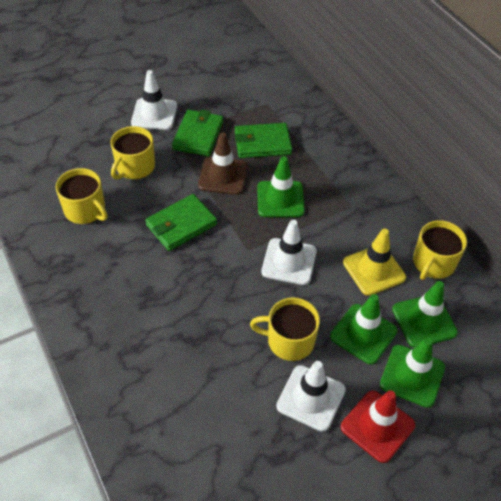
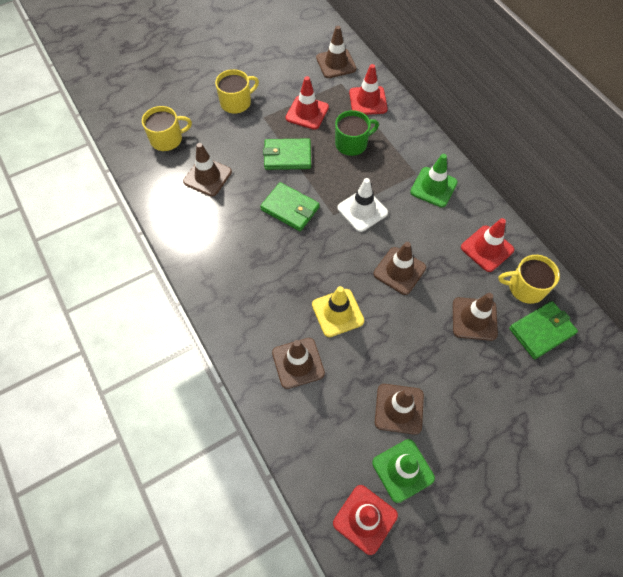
brown traffic cone: [198,133,248,195] = 1 -> [183,143,232,197] [272,338,325,389] [316,26,356,78] [373,242,426,295] [375,384,424,435] [453,293,498,341] = 6
green mug: none = 0 -> [335,110,379,156] = 1
green traffic cone: [257,156,305,217] [330,294,397,364] [380,338,445,408] [392,281,458,347] = 4 -> [372,439,435,503] [410,154,458,207] = 2
red traffic cone: [341,390,415,463] = 1 -> [286,76,329,130] [333,485,398,555] [349,64,388,115] [461,218,514,272] = 4
white traffic cone: [131,70,177,130] [261,220,317,285] [276,361,346,432] = 3 -> [337,178,388,232] = 1
yellow mug: [56,168,108,224] [111,126,155,180] [250,298,320,361] [413,220,467,280] = 4 -> [142,106,192,151] [215,69,259,114] [498,255,560,304] = 3

